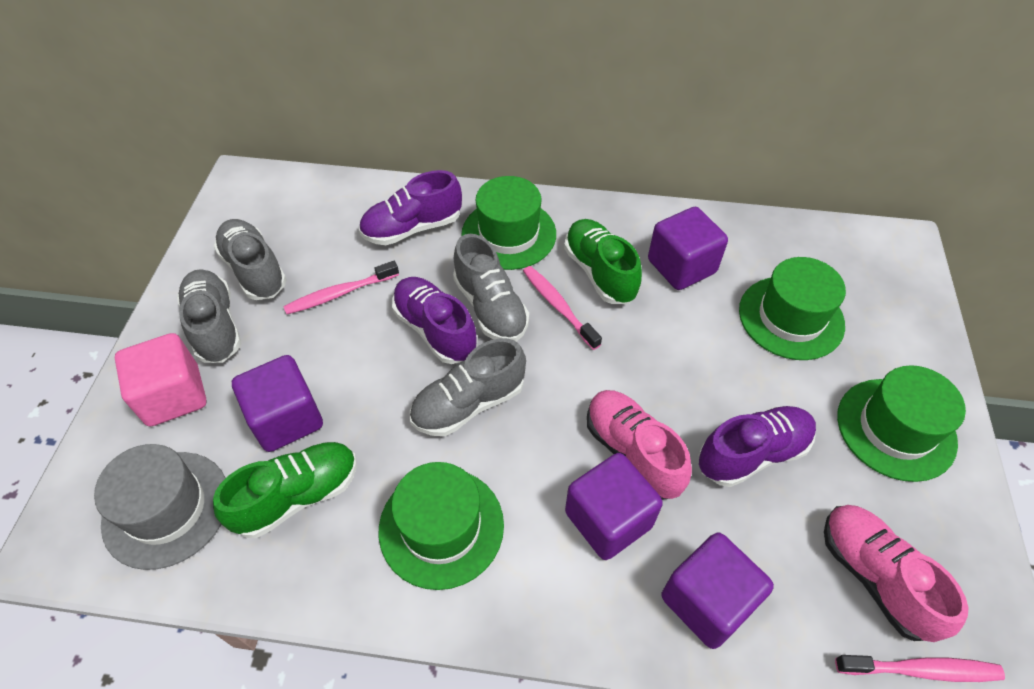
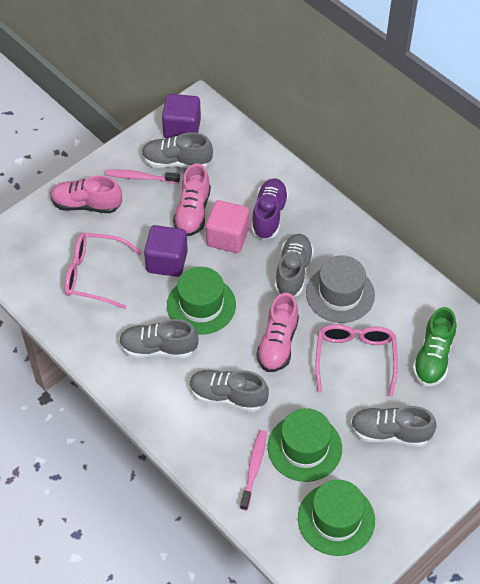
green hat: [379,462,504,590] [461,176,556,270] [739,257,846,360] [837,365,966,482] = 4 -> [167,267,236,335] [268,408,342,482] [298,480,375,556] = 3
green shoe: [213,442,357,538] [564,219,642,304] = 2 -> [413,307,457,386] = 1
grey shoe: [177,269,241,363] [214,219,287,300] [409,338,526,436] [453,234,529,342] = 4 -> [119,319,199,358] [142,132,213,168] [189,370,269,412] [275,234,314,297] [351,406,437,447] = 5
pink glasses: none = 0 -> [65,233,141,309] [315,324,398,397] = 2
pink shoe: [587,390,692,500] [824,505,969,642] = 2 -> [50,176,122,213] [173,163,211,236] [256,293,299,372] = 3
pink toothbrush: [283,261,399,314] [523,266,602,350] [835,655,1005,682] = 3 -> [105,169,180,184] [240,430,267,510] = 2
purple cube: [232,355,323,452] [565,453,663,560] [648,207,728,290] [661,532,774,649] = 4 -> [144,225,188,277] [162,94,201,139] = 2
purple shoe: [359,170,462,245] [392,277,478,364] [698,406,816,487] = 3 -> [251,179,289,240] = 1

